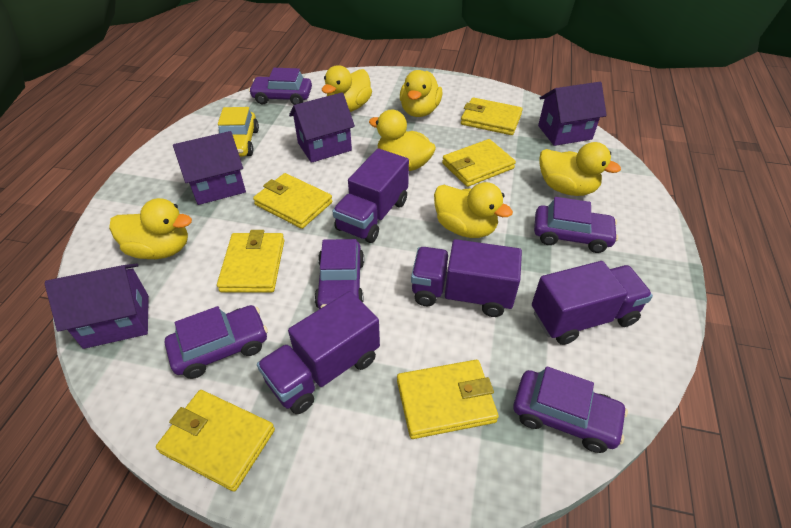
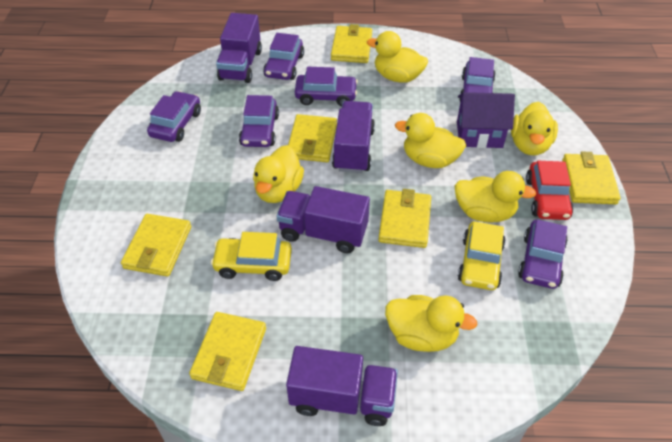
purple car: [165,305,268,379] [249,68,312,105] [314,239,364,309] [513,366,628,453] [534,197,618,253] = 5 -> [147,91,201,142] [239,95,279,147] [263,33,304,80] [295,67,358,106] [459,57,496,102] [518,219,568,289] = 6
purple house: [45,264,149,349] [173,131,246,205] [289,92,355,163] [538,82,607,146] = 4 -> [457,92,515,148] = 1
red car: none = 0 -> [526,161,573,220] = 1
yellow car: [218,107,259,157] = 1 -> [211,232,292,281] [458,221,506,290] = 2

